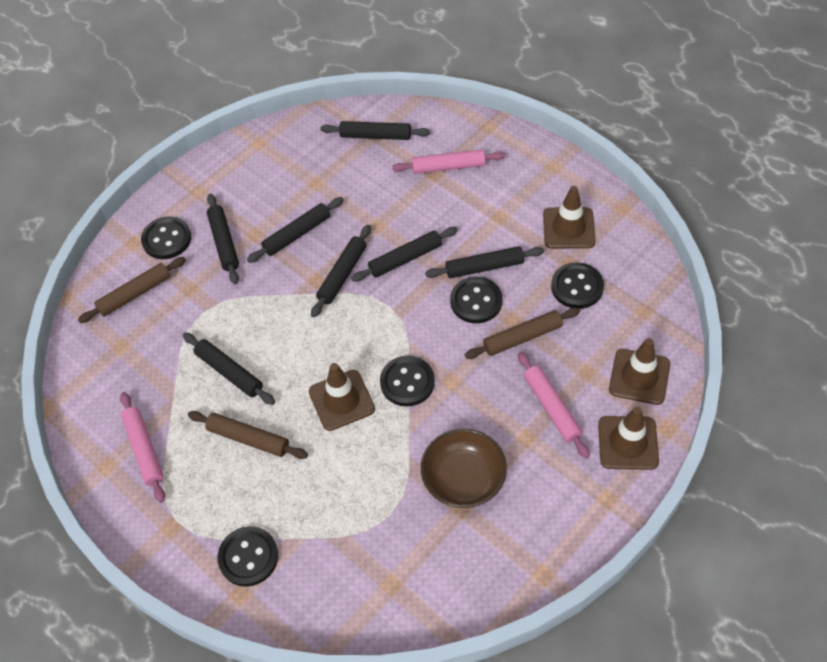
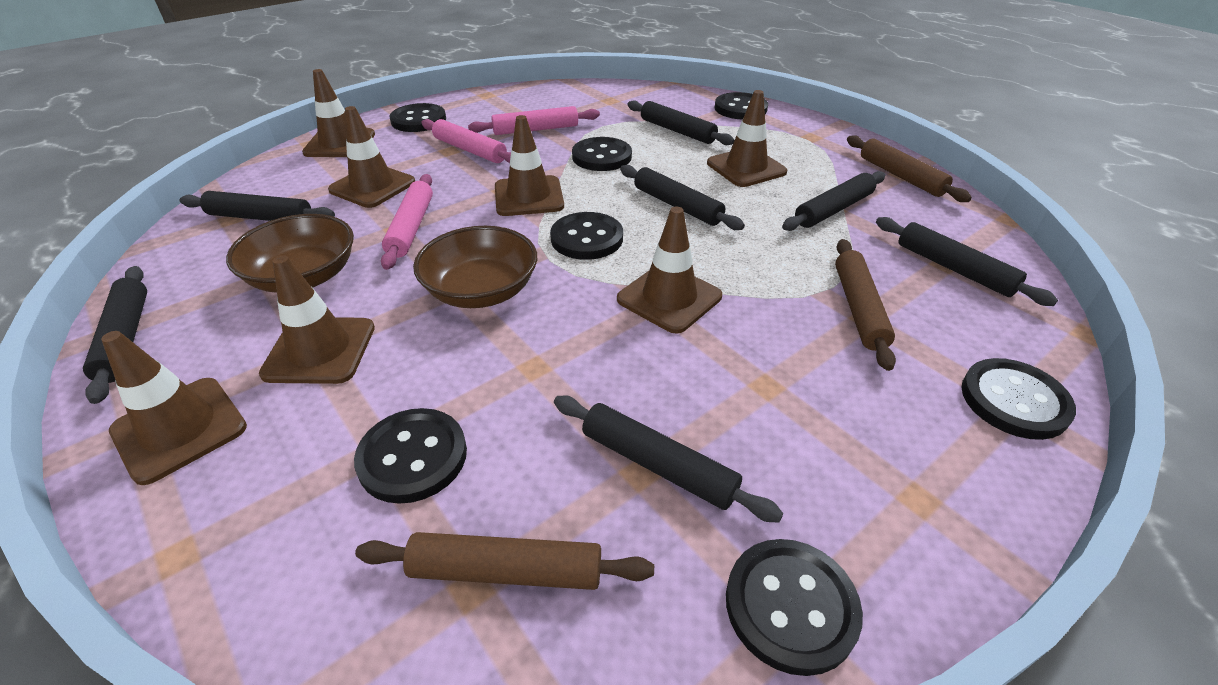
black button: [141,216,192,259] [218,526,278,587] [380,356,435,406] [450,277,503,323] [551,262,604,309] = 5 -> [354,408,467,504] [390,103,446,132] [550,212,623,260] [572,137,632,171] [715,92,768,119] [726,539,863,676] [961,358,1076,440] = 7
brown bowl: [421,429,507,508] = 1 -> [226,214,354,293] [413,226,537,308] = 2
brown traffic cone: [309,363,375,431] [543,186,596,249] [598,406,659,470] [609,338,670,405] = 4 -> [101,331,247,485] [259,255,375,384] [302,69,375,157] [328,106,415,208] [495,115,564,216] [617,207,722,333] [707,90,787,187] = 7

